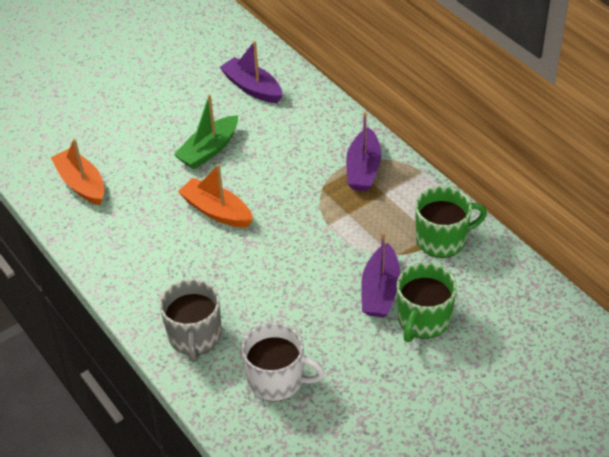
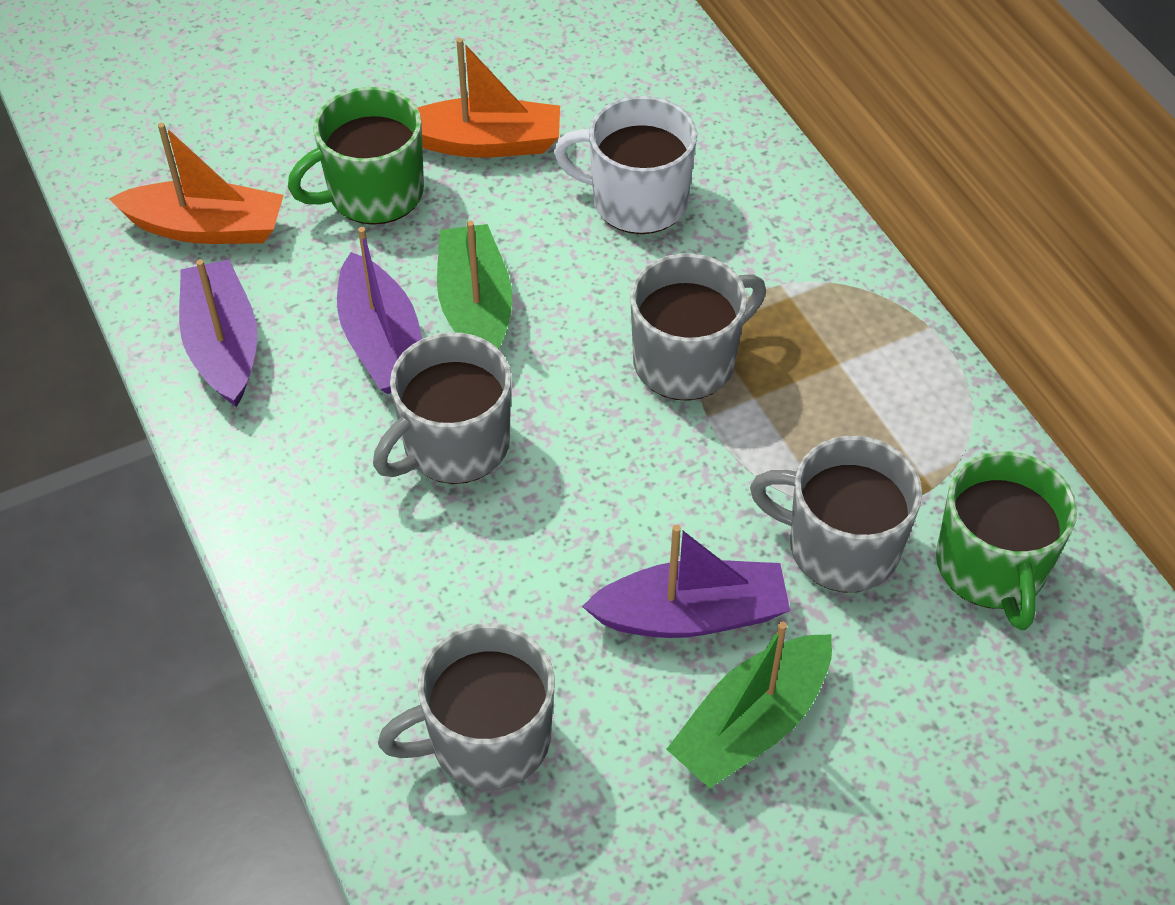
green boat: [174,94,238,169] = 1 -> [437,221,512,349] [666,622,832,788] = 2
grey mug: [160,279,221,363] = 1 -> [373,332,511,484] [378,623,554,790] [630,253,766,401] [750,436,922,592] = 4

